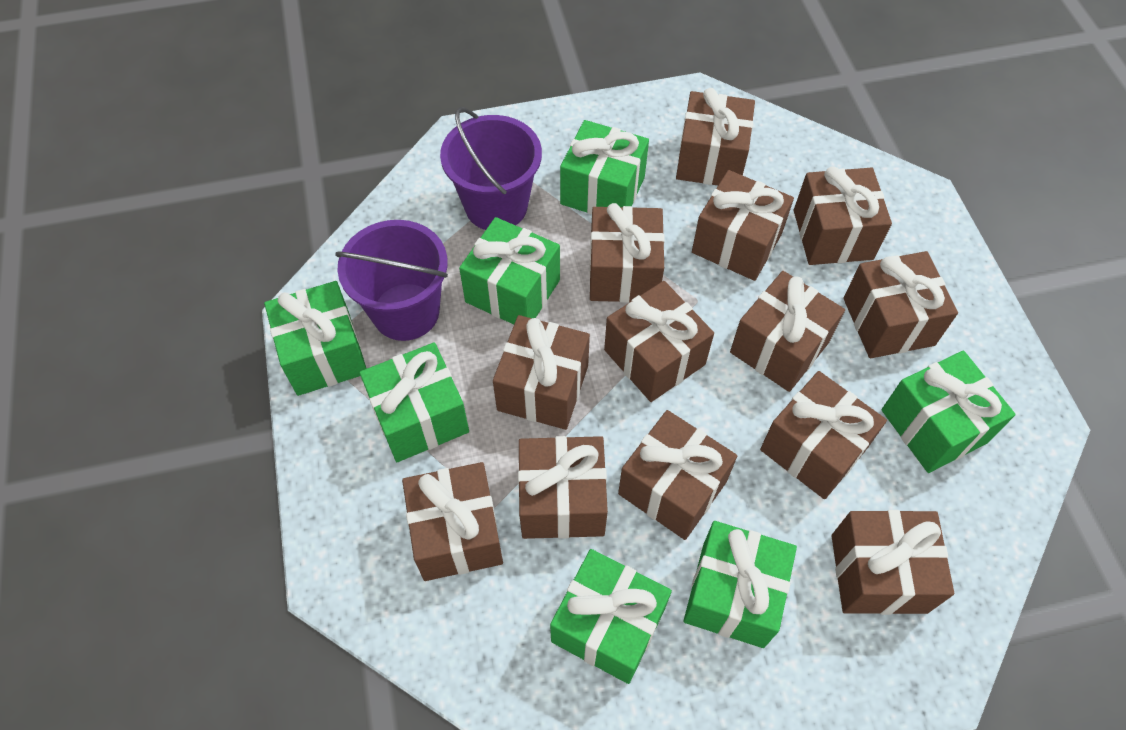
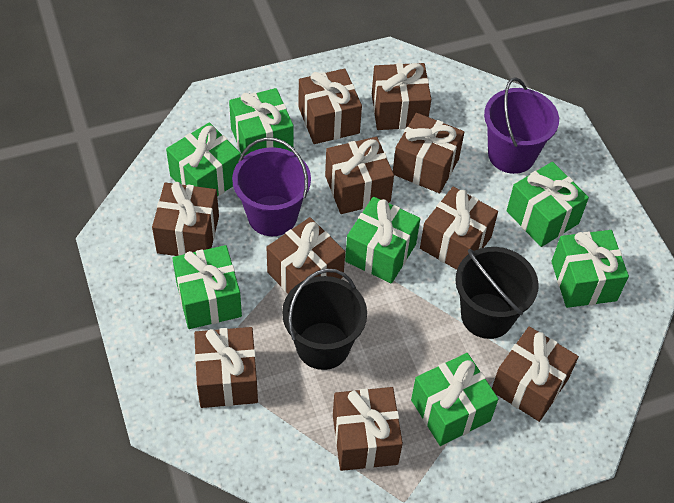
black bucket: none = 0 -> [282,269,367,370] [455,247,539,339] = 2
brown gift: [402,462,503,581] [493,315,590,430] [518,436,608,539] [589,203,665,303] [604,281,714,402] [618,410,737,540] [676,88,755,185] [692,170,794,281] [730,271,845,392] [760,371,887,499] [794,166,892,265] [832,510,954,615] [843,251,958,358] = 13 -> [152,182,219,256] [194,327,258,408] [266,217,345,294] [298,69,362,144] [325,137,394,214] [333,387,403,471] [372,63,431,130] [393,113,464,193] [420,187,498,270] [492,326,579,422] = 10

